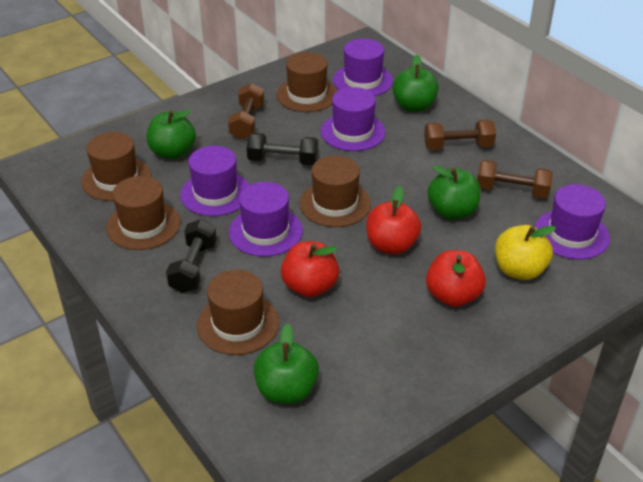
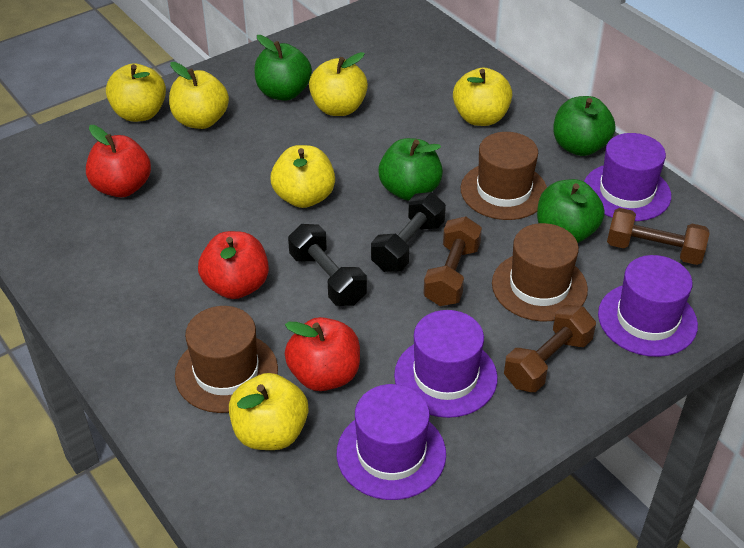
brown hat: [81,132,152,201] [106,176,180,250] [197,270,279,355] [276,52,337,112] [300,155,371,227] = 5 -> [175,306,278,413] [461,132,547,220] [492,223,588,321] = 3
purple hat: [180,146,249,216] [229,182,303,257] [321,87,386,151] [333,39,393,96] [535,184,610,259] = 5 -> [337,384,446,500] [394,310,498,418] [584,133,671,221] [598,255,698,357] = 4
yellow apple: [495,225,556,280] = 1 -> [106,63,166,122] [169,62,229,129] [229,373,308,450] [270,145,335,208] [309,52,368,116] [453,67,512,126] = 6

